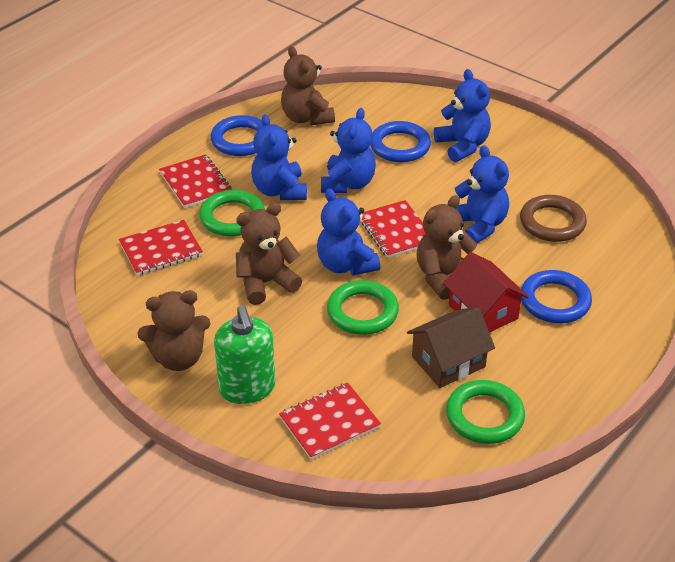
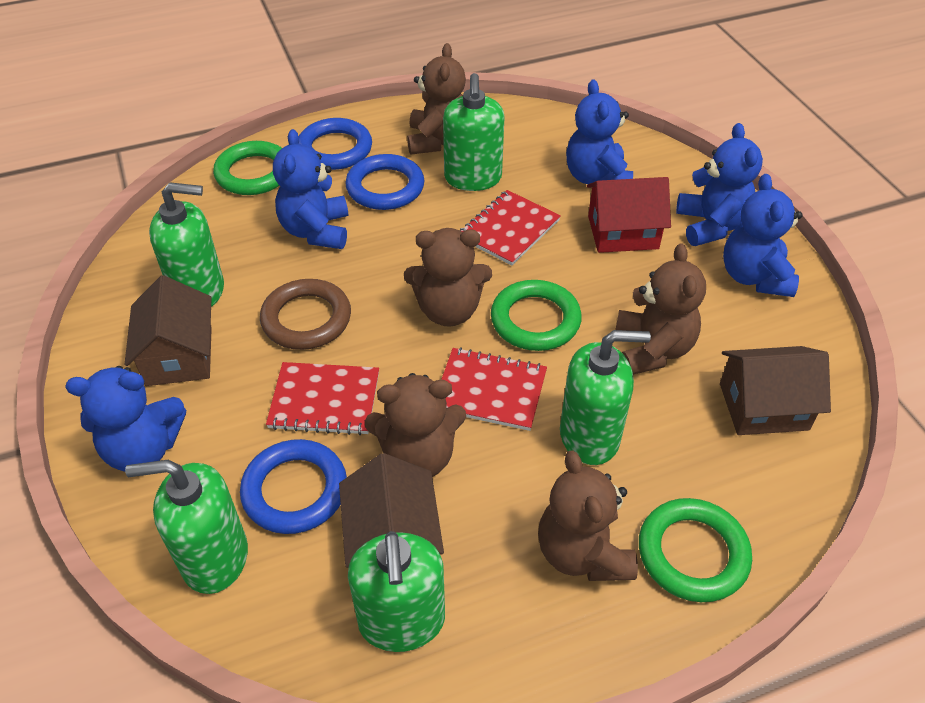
brown house: [407,307,495,388] = 1 -> [125,275,212,386] [339,453,444,568] [720,346,831,435] = 3
brown teddy bear: [137,290,210,371] [236,203,302,305] [281,46,335,126] [417,195,477,300] = 4 -> [365,373,466,477] [404,228,492,327] [407,43,466,155] [538,450,638,581] [616,243,706,375] = 5
green soap dispenser: [214,305,275,404] = 1 -> [125,460,248,594] [149,182,224,307] [348,531,445,652] [443,73,504,191] [560,330,651,465] = 5
red notebook: [119,220,203,275] [159,154,232,208] [279,382,381,460] [361,200,425,258] = 4 -> [266,362,379,435] [441,347,547,431] [460,190,561,265] = 3

